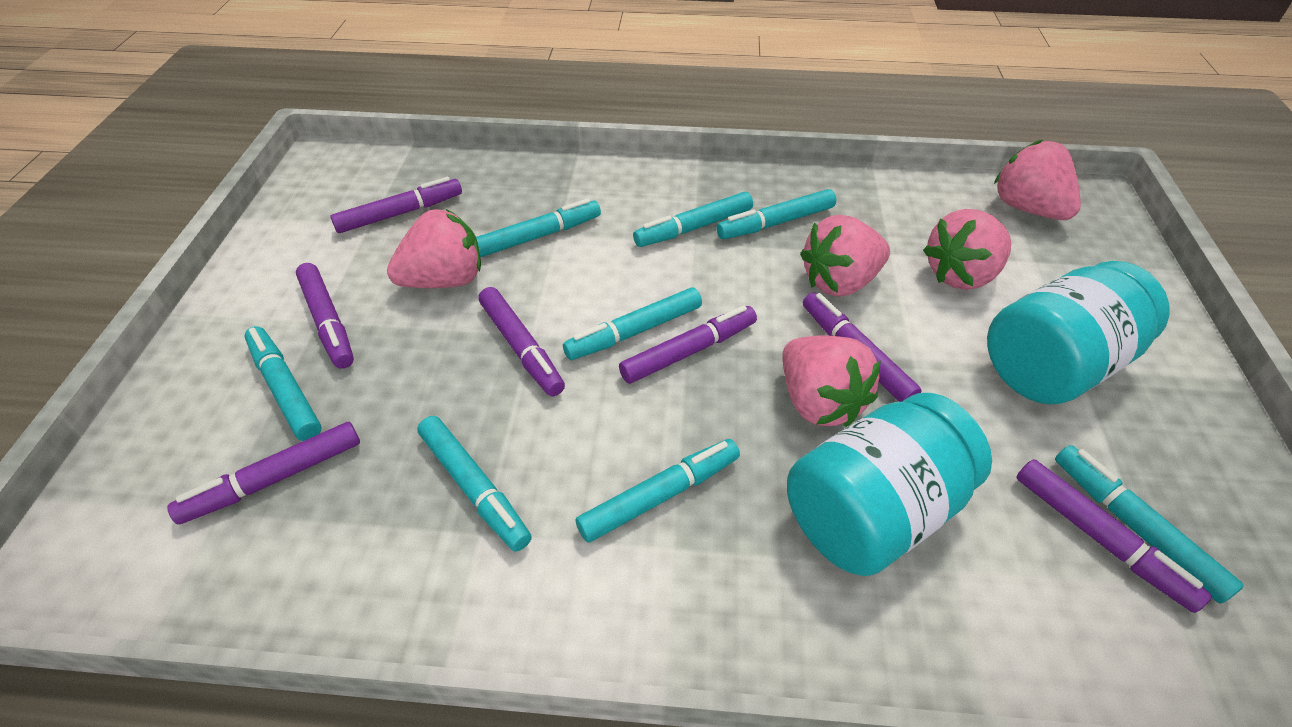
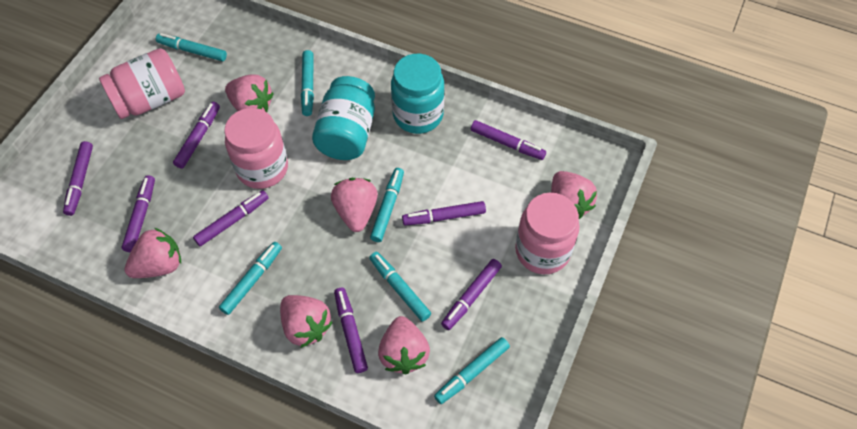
pink jar: none = 0 -> [99,48,185,119] [224,108,288,189] [515,193,579,274] = 3
pink strawberry: [387,209,481,288] [782,336,881,427] [800,215,890,297] [923,209,1011,290] [994,140,1081,220] = 5 -> [124,228,181,278] [225,74,274,112] [280,295,333,348] [331,178,378,232] [378,316,430,374] [551,171,597,219] = 6
purple marker: [167,422,360,524] [296,263,354,369] [330,177,462,233] [478,287,565,396] [619,305,757,384] [803,292,922,402] [1016,459,1212,613] = 7 -> [63,141,93,216] [122,175,155,252] [173,102,220,169] [193,190,269,246] [334,288,368,373] [402,201,486,225] [441,259,502,330] [471,120,546,160] = 8
turquoise marker: [244,326,321,441] [417,416,532,552] [476,198,601,257] [563,288,702,360] [576,439,740,542] [633,192,753,247] [717,189,836,239] [1055,445,1244,604] = 8 -> [156,33,227,61] [219,242,282,315] [301,50,314,116] [369,252,431,321] [370,168,404,242] [434,337,510,404] = 6

